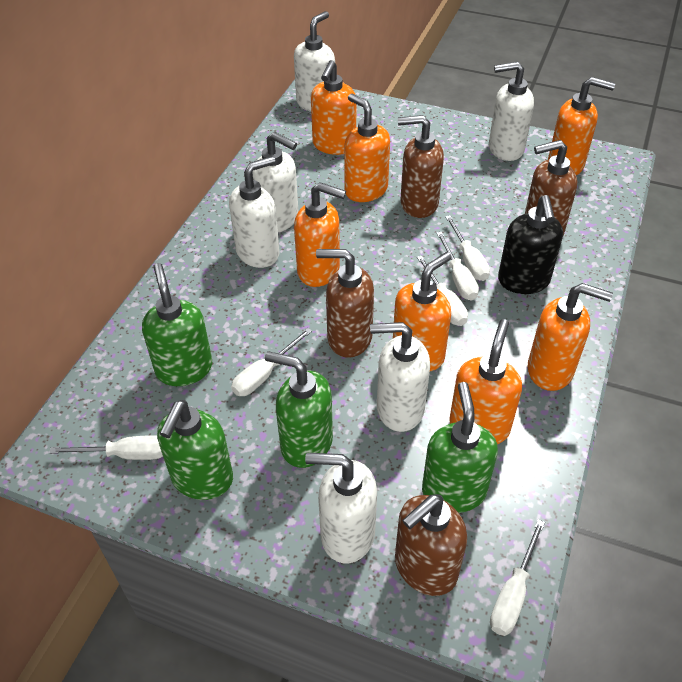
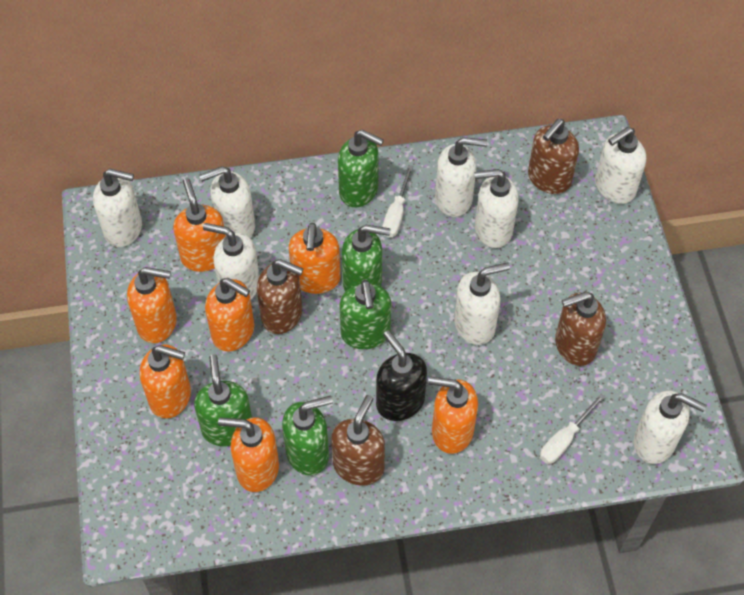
green soap dispenser: [142,263,213,386] [157,400,233,500] [265,351,333,468] [422,382,498,513] = 4 -> [194,354,252,447] [282,396,333,475] [338,129,384,207] [340,280,391,350] [342,225,391,292] = 5
white screwdriver: [50,435,163,460] [231,328,312,396] [417,255,468,326] [436,232,479,301] [445,215,490,281] [490,519,545,636] = 6 -> [383,165,413,238] [540,393,605,464] = 2
white soap dispenser: [229,156,280,268] [252,132,299,232] [294,11,335,112] [305,453,377,563] [370,322,430,432] [489,61,534,161] = 6 -> [93,169,142,247] [199,166,255,238] [203,223,260,300] [435,137,487,217] [454,262,510,345] [474,169,518,248] [595,127,646,204] [634,391,707,464] = 8

